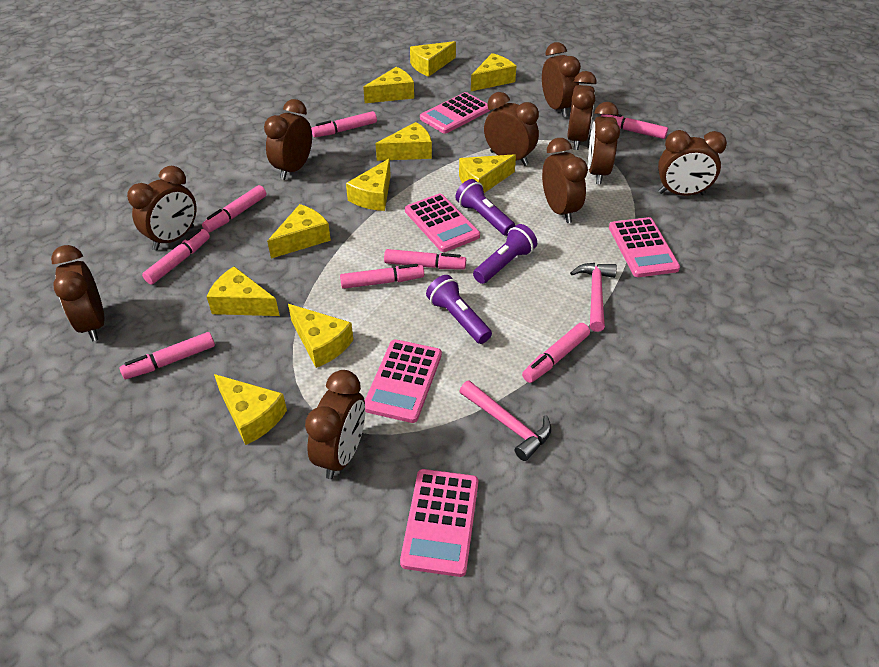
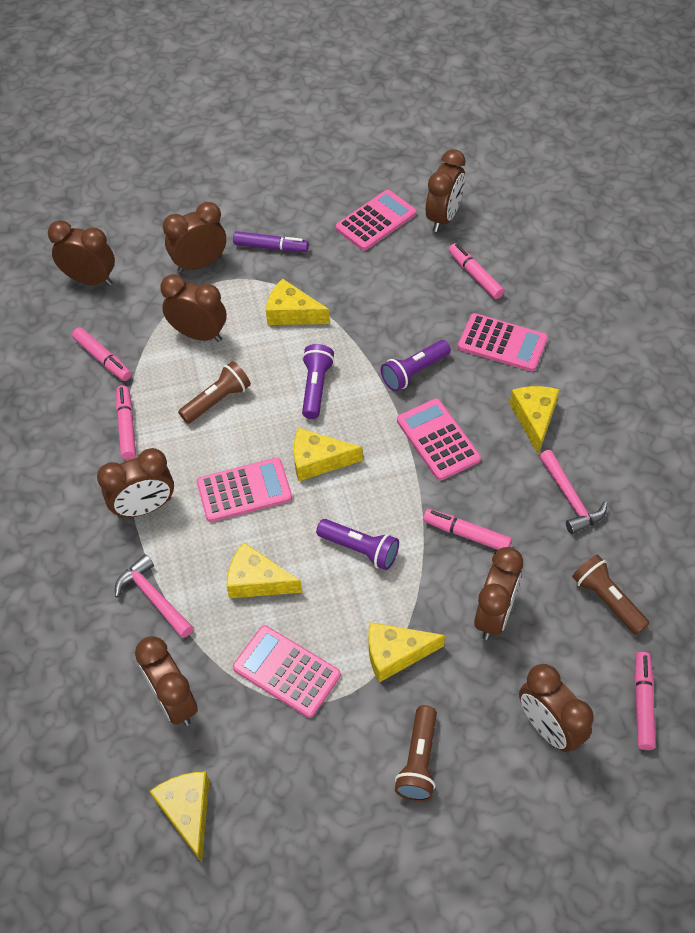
brown clock: [51,245,104,341] [127,166,197,250] [264,99,312,180] [305,370,365,479] [484,92,539,166] [542,42,581,117] [542,138,588,223] [567,71,597,150] [588,102,620,184] [658,130,727,196] = 10 -> [48,220,115,286] [97,448,174,518] [135,636,198,726] [160,274,226,342] [163,202,226,273] [426,149,465,232] [474,547,523,640] [519,664,594,752] = 8
brown flashlight: none = 0 -> [178,361,251,424] [395,705,437,801] [572,554,650,635] = 3
pink marker: [119,332,215,379] [142,229,210,285] [202,185,266,233] [311,111,377,137] [340,264,424,289] [384,249,466,269] [522,323,590,383] [601,114,668,139] = 8 -> [72,327,132,381] [116,385,136,460] [423,509,512,550] [449,243,505,299] [634,652,656,750] = 5
purple marker: none = 0 -> [233,231,309,252] = 1
yellow cheese: [207,266,280,316] [214,374,287,445] [267,204,331,259] [288,304,353,368] [346,159,391,211] [363,67,414,103] [376,122,432,161] [410,41,456,77] [459,154,516,193] [471,53,516,91] = 10 -> [150,772,209,863] [226,542,302,598] [266,279,330,325] [293,428,363,481] [368,622,445,683] [509,386,559,455] = 6

